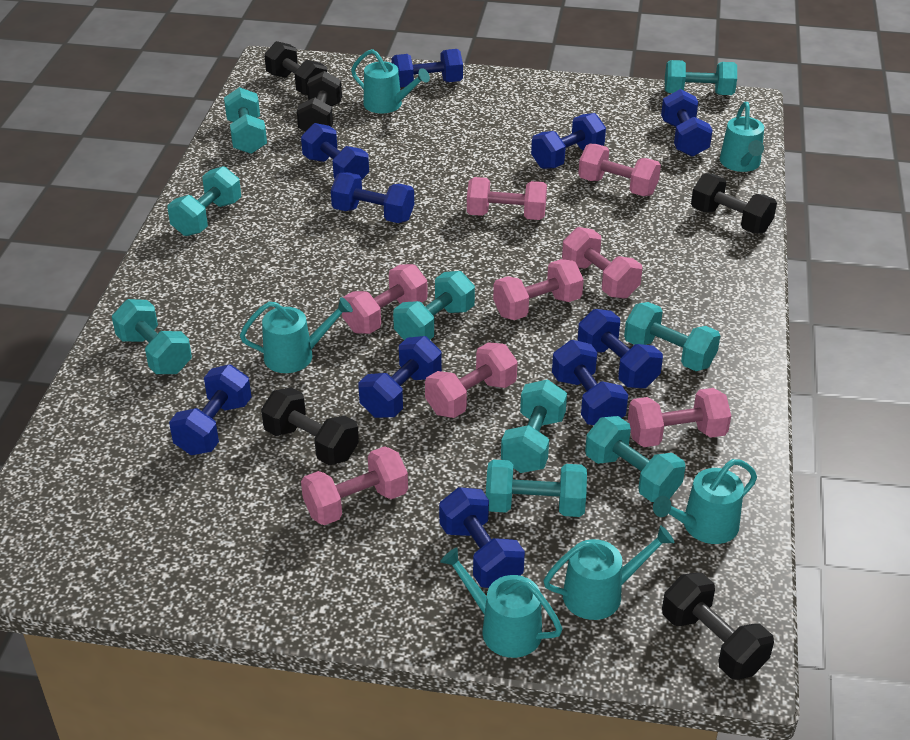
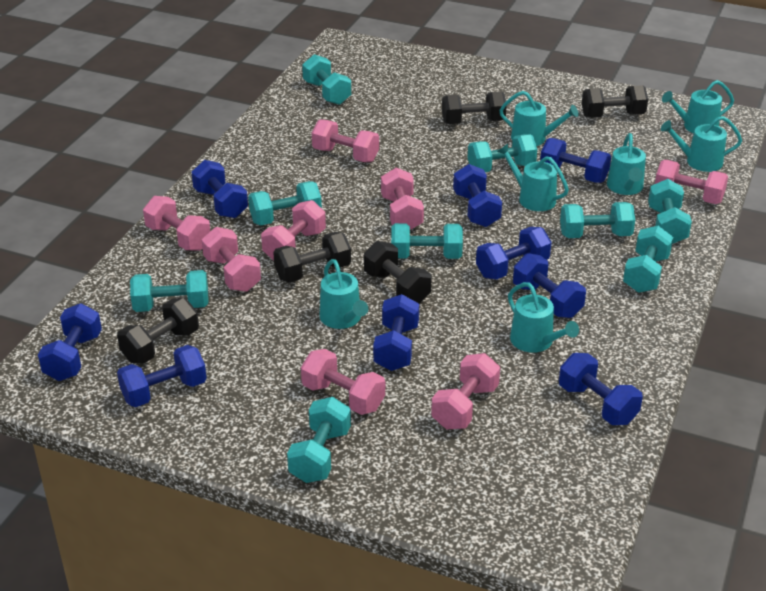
blue dumbbell: [169,365,251,455] [301,123,369,179] [331,172,414,223] [359,336,442,418] [391,49,463,87] [439,487,525,588] [531,113,606,169] [552,340,628,425] [578,309,663,388] [661,89,713,157] = 10 -> [38,303,102,381] [117,345,207,407] [192,160,248,218] [373,294,419,371] [453,164,502,227] [476,227,552,280] [513,253,586,318] [540,138,611,183] [559,353,643,425] = 9
turquoise watering can: [240,297,353,373] [351,49,430,113] [440,547,563,658] [543,525,674,620] [653,459,757,544] [720,102,764,172] = 6 -> [320,259,368,329] [497,144,569,211] [499,91,579,146] [508,282,579,353] [607,133,646,195] [661,116,742,172] [662,80,734,133] = 7

